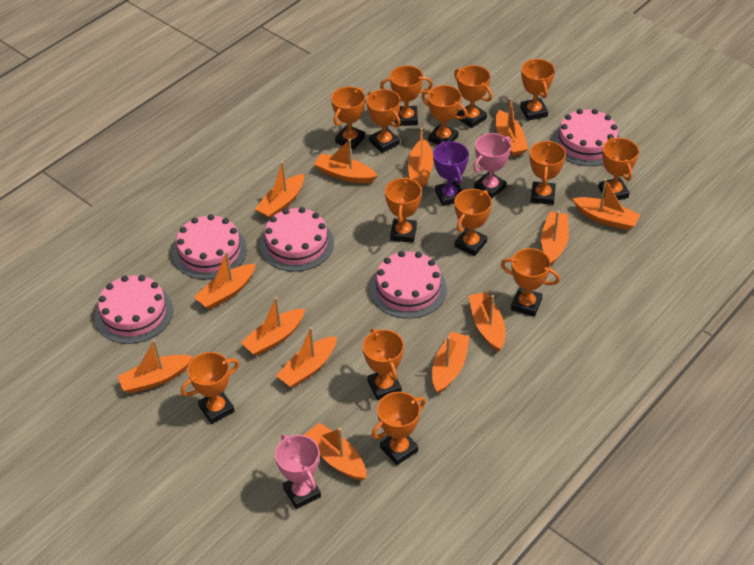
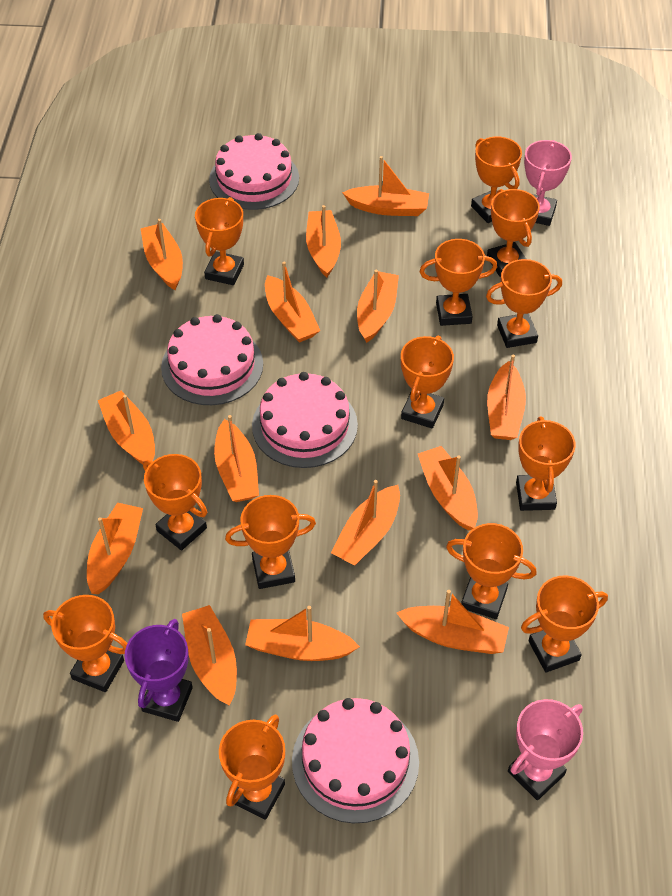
orange boat: [117,340,193,393] [194,251,255,310] [241,297,305,356] [255,161,304,218] [276,327,337,388] [304,423,366,481] [314,139,378,183] [408,128,434,187] [432,332,470,393] [469,292,505,352] [496,98,528,156] [541,211,569,265] [573,179,640,230] = 13 -> [87,503,143,594] [98,391,155,466] [141,219,183,290] [182,605,237,706] [214,415,259,502] [245,606,360,661] [265,262,320,342] [306,205,341,278] [331,480,400,566] [342,156,429,216] [357,270,399,343] [397,590,509,654] [418,446,478,531] [487,355,526,440] = 14
orange trophy: [181,352,239,424] [331,87,365,150] [363,329,404,400] [367,89,401,153] [372,392,426,465] [380,65,433,126] [385,177,422,243] [421,85,467,145] [454,65,493,128] [455,189,492,256] [501,248,560,317] [520,59,555,121] [530,140,566,205] [598,138,639,200] = 14 -> [43,595,127,692] [143,454,207,550] [195,197,244,285] [219,714,285,820] [225,495,316,589] [401,336,454,428] [419,239,497,326] [446,523,537,619] [471,136,522,223] [486,259,562,348] [487,189,540,277] [516,417,576,511] [521,576,608,673] = 13
pink cake: [95,275,173,344] [172,214,247,280] [260,207,334,272] [370,251,447,319] [552,109,620,166] = 5 -> [161,314,263,405] [209,133,299,210] [252,372,358,468] [292,698,419,823] = 4

